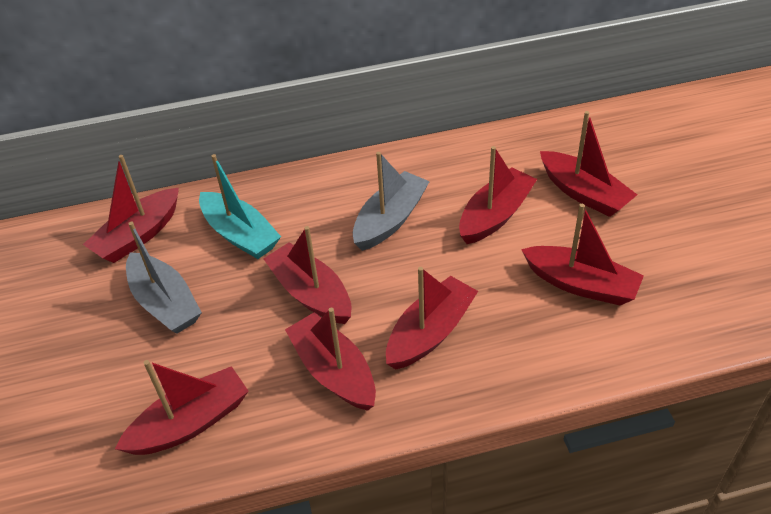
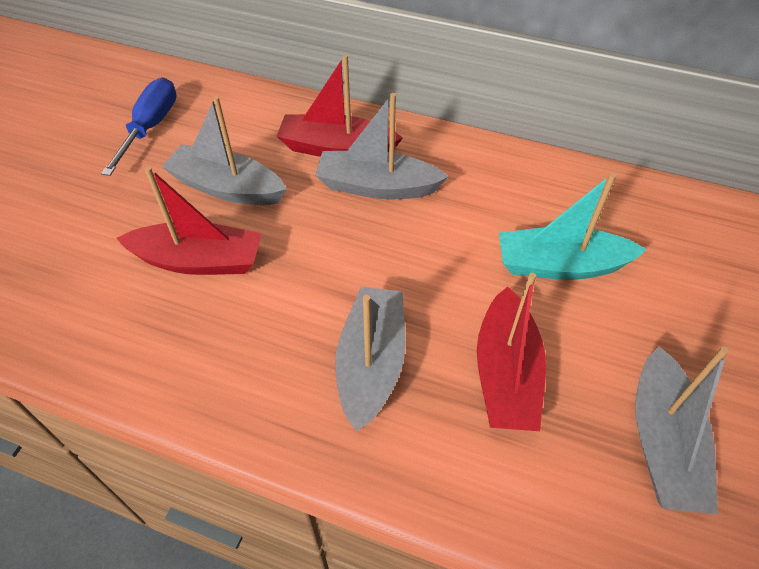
blue screwdriver: none = 0 -> [101,78,177,176] = 1
grey boat: [126,222,202,333] [353,152,430,251] = 2 -> [162,96,287,205] [315,93,449,199] [335,287,405,432] [635,346,729,515] = 4
red boat: [83,155,179,263] [115,360,249,455] [263,226,351,324] [285,308,376,411] [386,267,478,369] [459,146,537,244] [521,204,644,305] [540,111,637,217] = 8 -> [116,166,262,275] [276,54,403,157] [477,273,546,431] = 3

